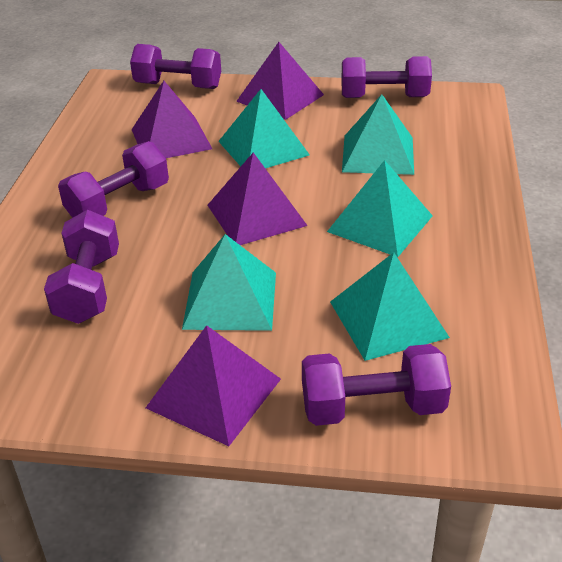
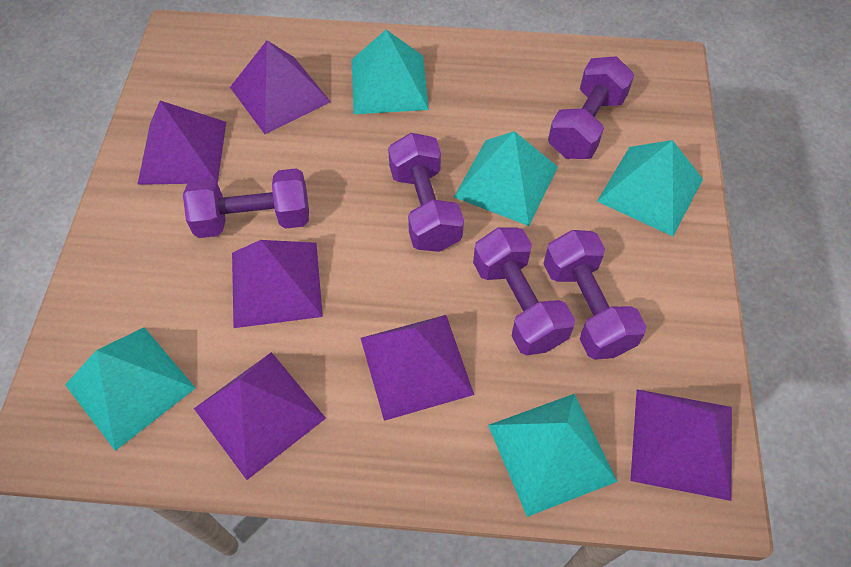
purple pyramid: [132,81,212,158] [146,325,281,446] [208,152,308,245] [236,42,324,120] = 4 -> [137,101,226,185] [194,352,326,480] [230,40,331,134] [232,240,323,328] [361,315,474,421] [630,389,732,501] = 6

